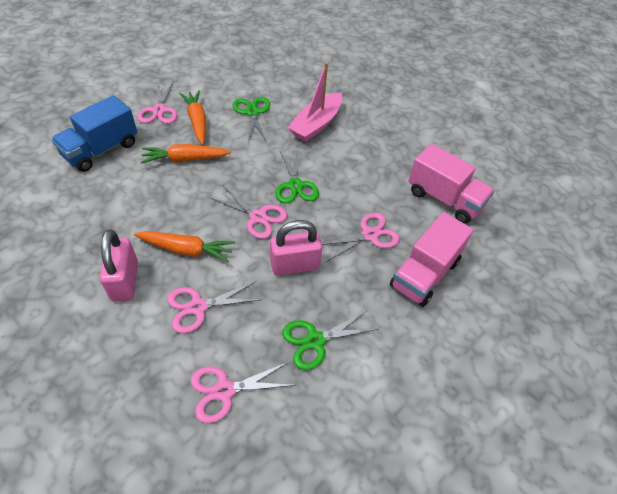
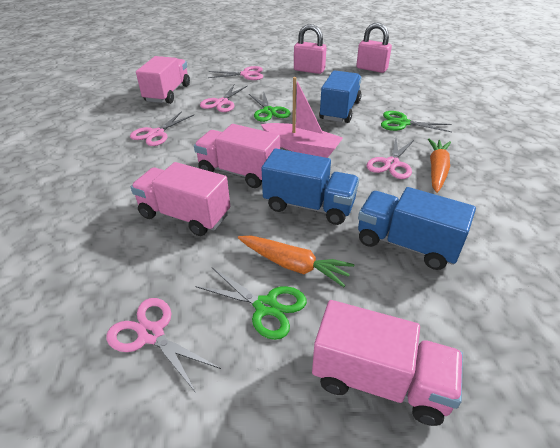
blue truck: [51,95,137,172] = 1 -> [261,149,359,225] [319,70,362,123] [358,187,476,270] = 3
orange carrot: [134,231,235,262] [141,144,231,164] [180,90,206,145] = 3 -> [238,236,354,287] [428,138,451,193] = 2
pink truck: [390,212,473,307] [408,144,495,224] = 2 -> [131,162,230,236] [136,56,190,104] [194,124,280,188] [312,300,463,426] = 4

